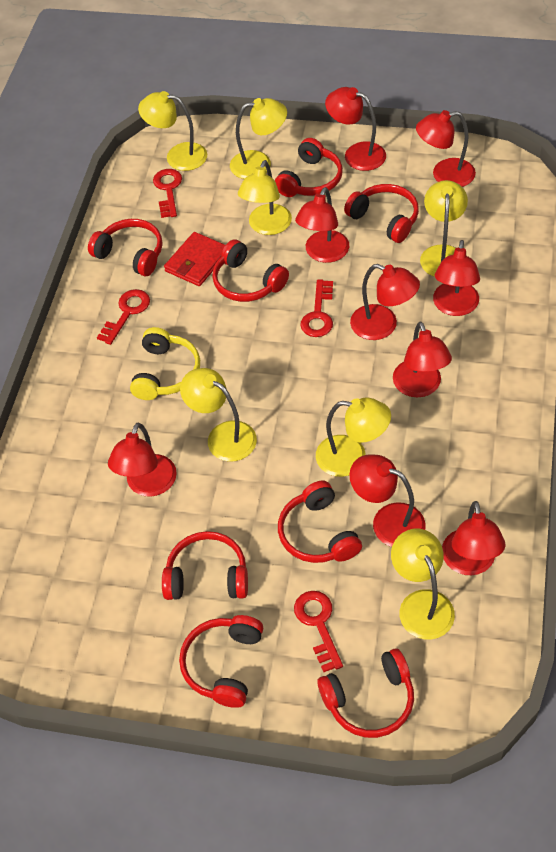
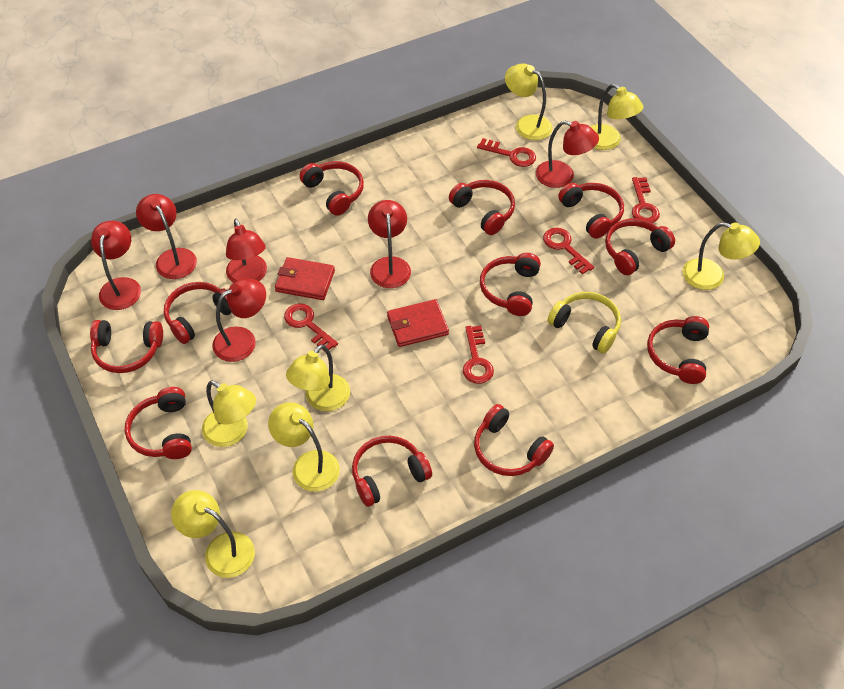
red headphones: [88,219,162,276] [162,531,248,600] [179,615,263,708] [212,239,289,302] [275,138,343,197] [278,481,362,563] [317,648,414,738] [344,184,419,243] = 8 -> [90,320,163,373] [125,387,192,459] [164,282,231,344] [299,161,364,216] [352,436,432,507] [449,180,515,235] [474,404,554,476] [480,253,541,316] [558,183,624,239] [605,219,675,275] [647,316,709,384] = 11
red key: [97,289,150,345] [153,169,182,218] [294,591,343,672] [300,279,333,337] = 4 -> [284,303,338,352] [463,326,494,384] [477,138,536,167] [543,228,594,275] [632,177,660,223] = 5
red lamp: [108,423,177,497] [295,187,349,263] [325,87,386,171] [349,455,425,547] [350,264,420,340] [393,322,452,397] [416,110,476,187] [433,240,480,316] [442,501,505,575] = 9 -> [91,221,141,310] [136,194,197,279] [212,279,266,362] [226,219,267,283] [368,200,411,288] [536,121,599,188] = 6
red wallet: [164,232,225,286] = 1 -> [275,257,335,300] [387,299,449,347] = 2

